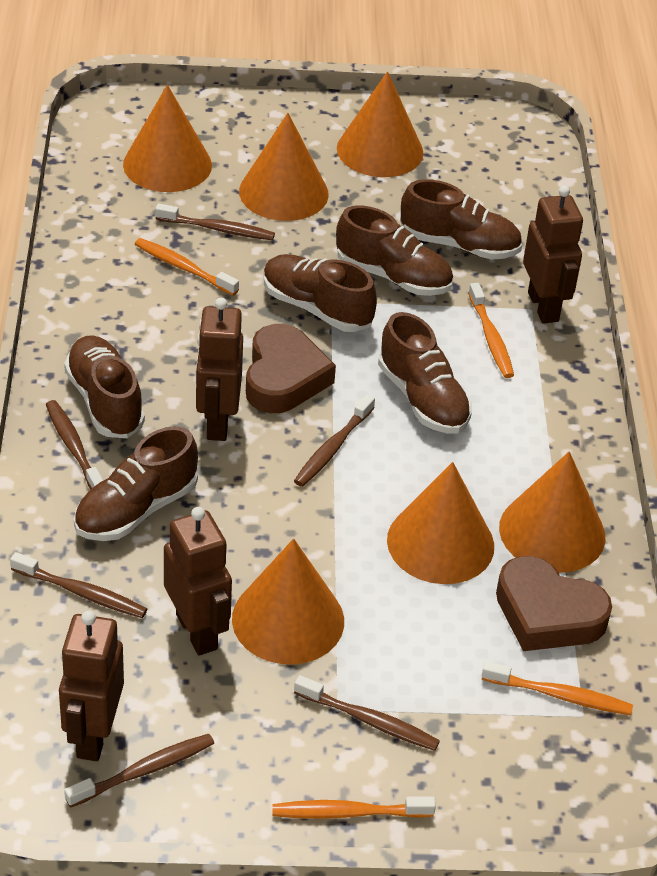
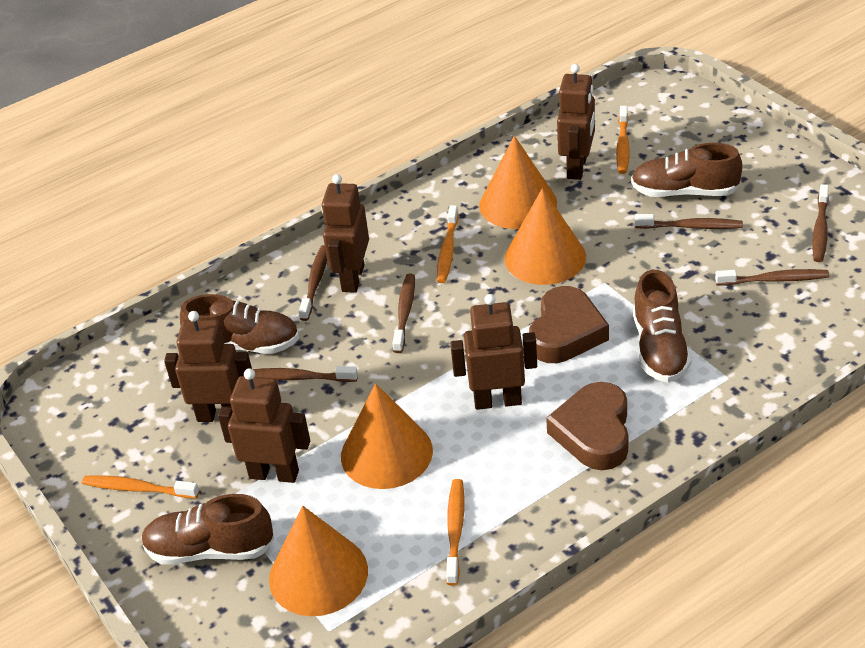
brown robot: [59,611,124,761] [164,507,232,655] [196,297,243,441] [523,185,583,324] = 4 -> [164,311,252,422] [218,368,310,483] [321,174,369,293] [450,294,537,410] [557,64,595,180] = 5
brown shoe: [64,335,145,438] [74,426,198,541] [264,254,377,332] [336,205,453,296] [378,312,472,434] [400,179,522,260] = 6 -> [141,494,274,565] [180,294,299,354] [631,143,743,197] [633,270,691,383] = 4
orange cone: [123,85,212,192] [232,539,344,665] [239,113,329,221] [337,72,424,177] [387,462,494,584] [499,451,605,573] = 6 -> [269,506,368,616] [341,384,433,489] [479,136,557,229] [504,188,586,285] = 4

